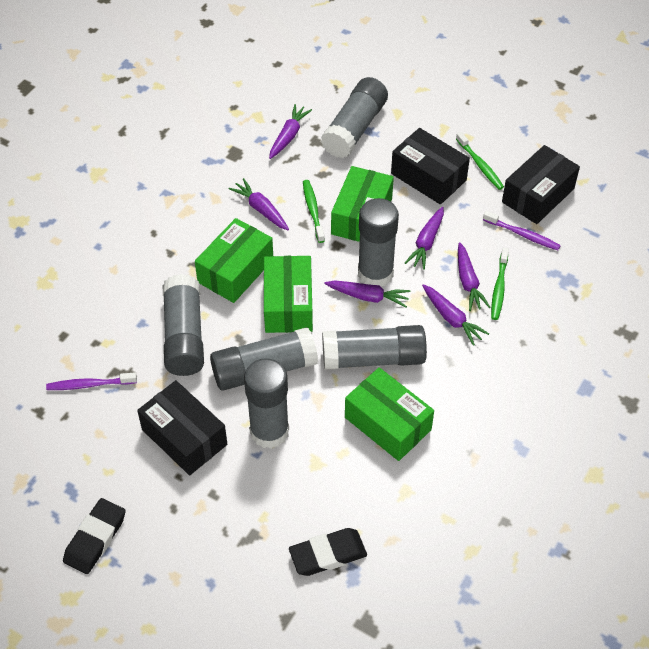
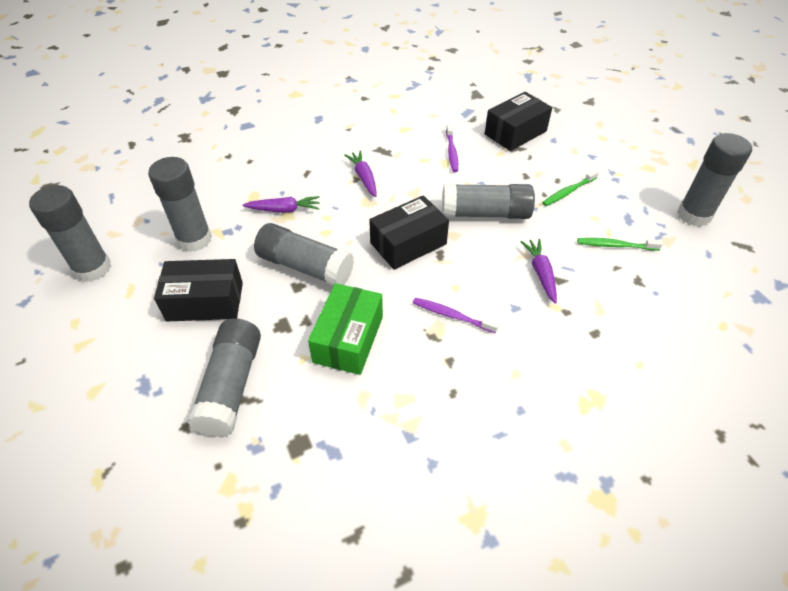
black eraser: [63,498,125,574] [289,528,367,576] = 2 -> none = 0
green box: [195,218,273,303] [264,256,313,333] [331,166,394,242] [345,367,434,461] = 4 -> [308,283,383,375] = 1
green toothbrush: [303,180,325,243] [456,132,504,190] [491,248,509,320] = 3 -> [542,169,599,206] [577,238,663,251] = 2
purple carrot: [228,178,289,230] [269,104,312,159] [324,280,410,307] [405,207,444,270] [422,284,489,346] [458,242,490,311] = 6 -> [243,196,320,213] [344,151,377,197] [521,239,557,304] = 3

